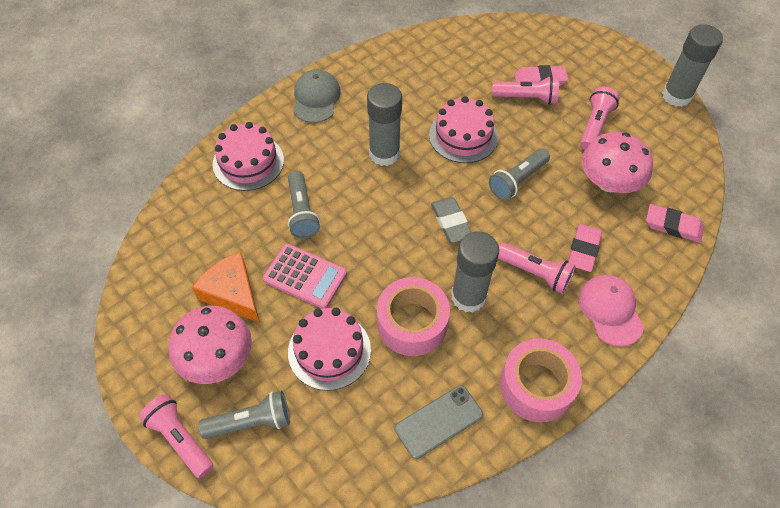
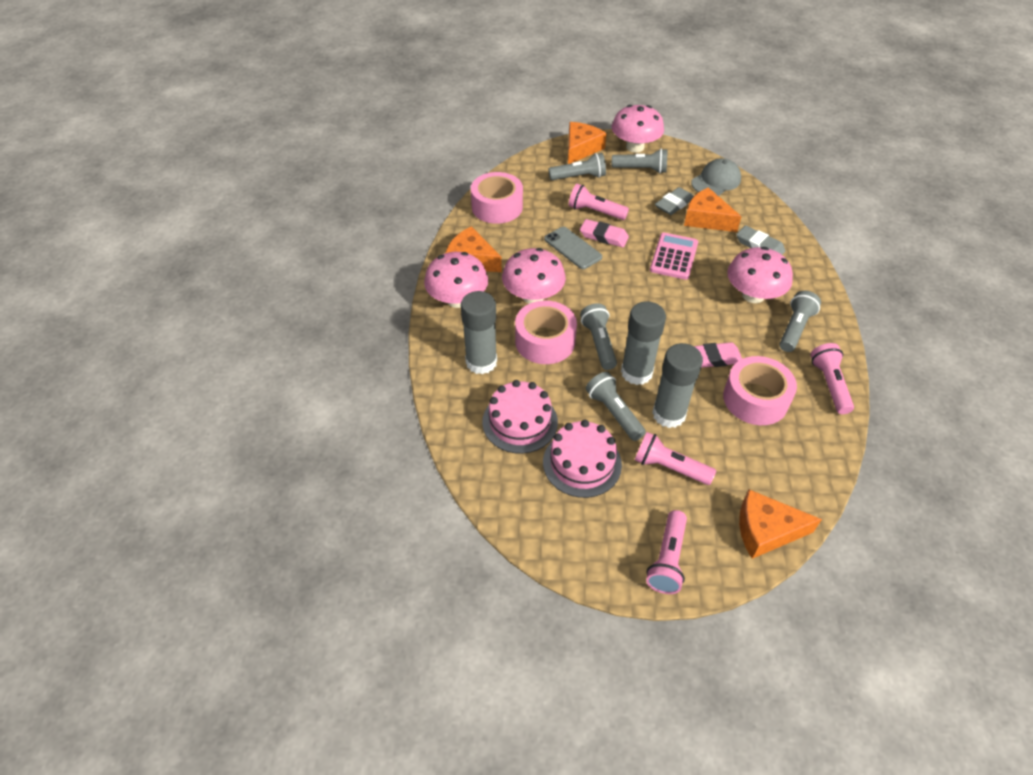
grey eraser: [431,197,472,243] = 1 -> [655,187,694,215] [736,225,785,255] = 2
grey flashlight: [198,391,290,439] [288,171,320,238] [489,148,550,200] = 3 -> [548,153,606,180] [580,303,617,370] [586,372,646,441] [612,149,668,173] [779,291,821,352] = 5
orange cheese: [192,252,260,323] = 1 -> [445,226,502,272] [568,122,607,164] [684,187,742,232] [739,489,822,559] = 4
pink cake: [213,122,284,191] [288,308,371,391] [429,96,498,163] = 3 -> [482,380,558,454] [543,420,622,498] = 2
pink cap: [579,275,644,347] = 1 -> none = 0
pink eraser: [514,65,568,86] [568,224,602,272] [646,204,704,243] = 3 -> [580,219,629,247] [694,342,742,368] = 2
pink mushroom: [169,306,252,384] [582,132,653,193] = 2 -> [424,252,488,308] [502,248,566,304] [612,105,664,153] [727,247,793,303] = 4
pink tape: [377,277,450,356] [500,338,582,422] = 2 -> [471,172,523,224] [515,301,577,364] [723,356,797,425] = 3

